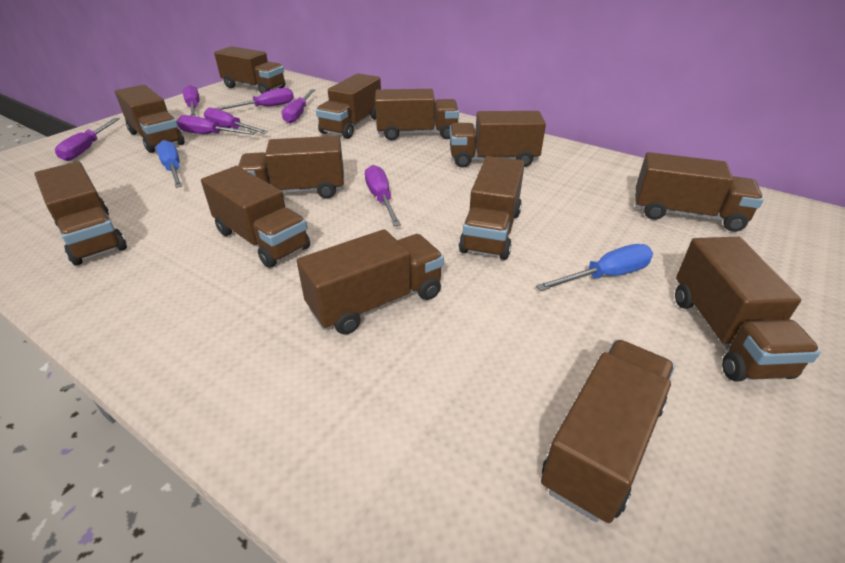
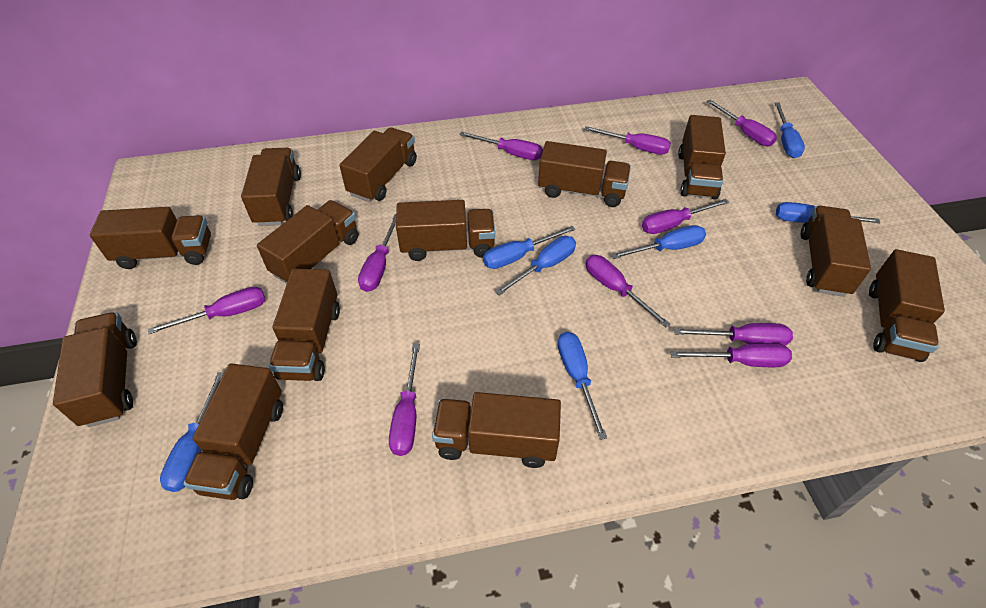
blue screwdriver: [156,140,183,188] [536,244,653,291] = 2 -> [160,372,224,492] [483,226,575,269] [495,236,576,296] [558,332,607,440] [611,225,706,259] [775,102,805,158] [776,202,880,223] = 7
purple screwdriver: [55,118,120,161] [177,115,256,135] [183,85,200,116] [204,108,268,134] [215,88,294,110] [282,89,315,123] [365,165,401,226] = 7 -> [148,287,265,334] [358,214,396,292] [389,344,420,456] [459,131,543,160] [584,126,671,155] [586,255,670,327] [642,199,729,234] [670,343,792,367] [674,323,793,346] [706,100,777,146] = 10

